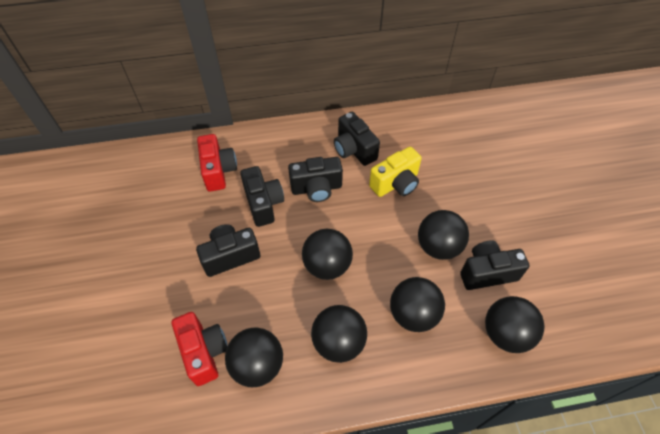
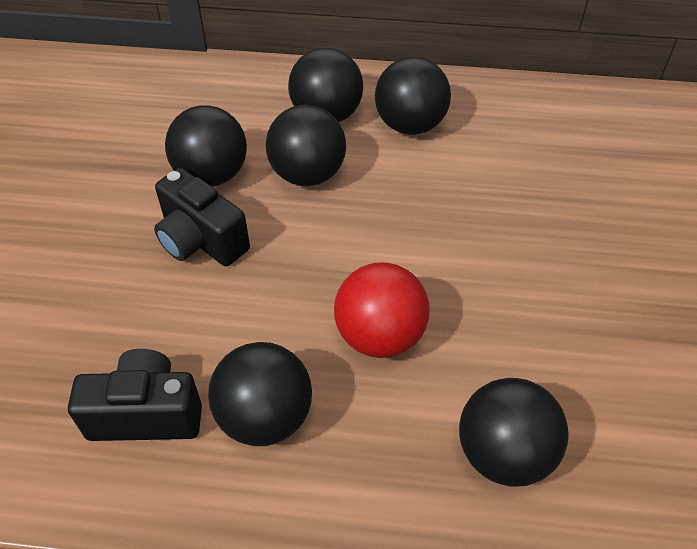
black camera: [196,224,260,277] [240,166,284,227] [288,157,343,202] [334,112,380,166] [460,240,530,290] = 5 -> [68,349,202,441] [154,168,250,267] = 2
red ball: none = 0 -> [334,263,430,358] = 1
red camera: [172,312,228,386] [197,134,237,192] = 2 -> none = 0
yellow camera: [369,147,422,197] = 1 -> none = 0

